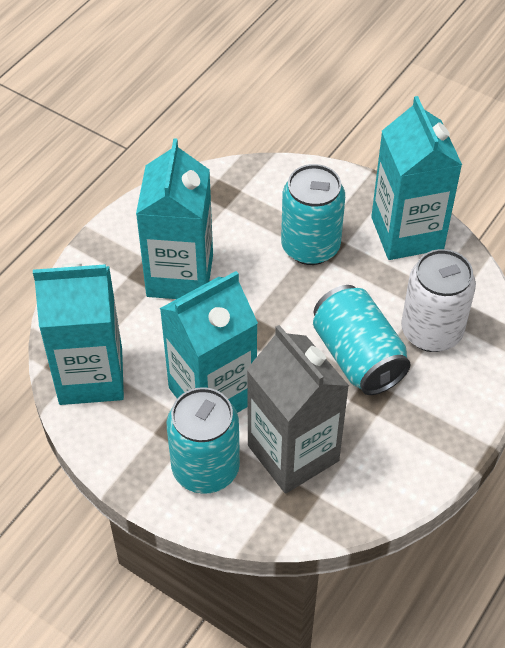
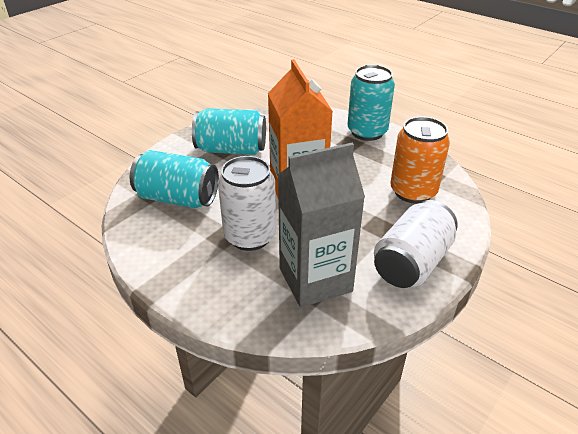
orange can: none = 0 -> [390,117,450,204] = 1
orange carton: none = 0 -> [268,59,333,197] = 1
turquoise carton: [33,263,124,405] [136,138,213,299] [160,271,258,413] [371,96,462,260] = 4 -> none = 0
white can: [401,249,476,352] = 1 -> [218,156,276,251] [374,200,458,288] = 2

